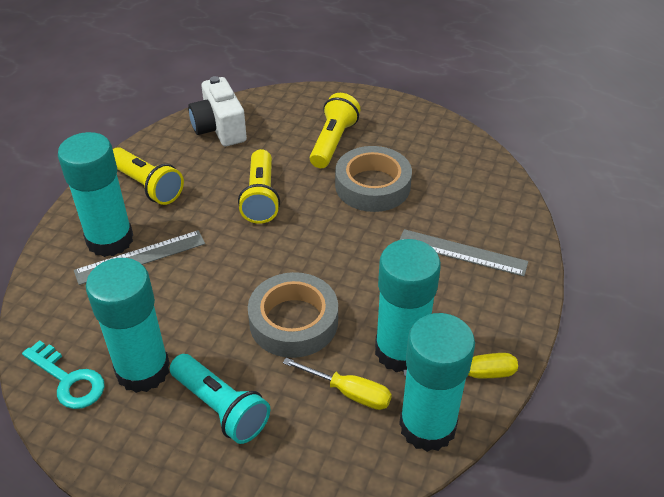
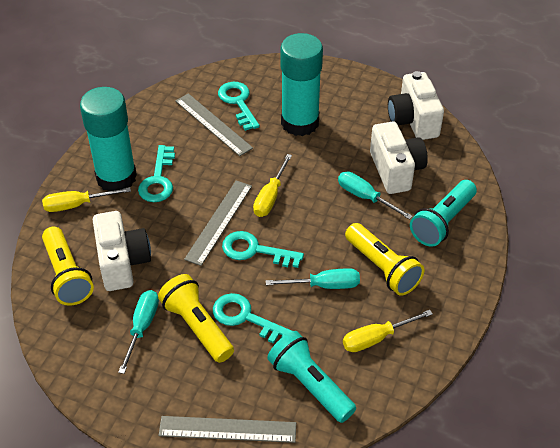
grey ruler: [74,230,205,285] [399,229,528,276] = 2 -> [159,416,296,443] [175,93,253,156] [184,180,252,266] = 3
grey tape: [248,272,338,358] [335,146,412,212] = 2 -> none = 0
turquoise flashlight: [170,354,270,444] = 1 -> [267,331,356,423] [410,180,477,247] = 2
turquoise glue stick: [58,132,133,257] [86,258,170,393] [375,239,441,372] [399,313,475,452] = 4 -> [80,87,137,191] [280,33,323,136] = 2
turquoise key: [22,340,105,409] = 1 -> [138,145,175,202] [213,293,292,344] [218,82,260,131] [222,231,304,268] = 4
turquoise screwdriver: none = 0 -> [118,290,159,374] [266,268,360,289] [338,172,413,220] = 3
white camera: [188,76,247,146] = 1 -> [93,211,151,291] [370,122,428,194] [388,71,444,140] = 3
yellow screwdriver: [283,358,392,410] [403,353,518,378] = 2 -> [42,187,131,212] [253,154,292,217] [343,310,433,352] = 3

